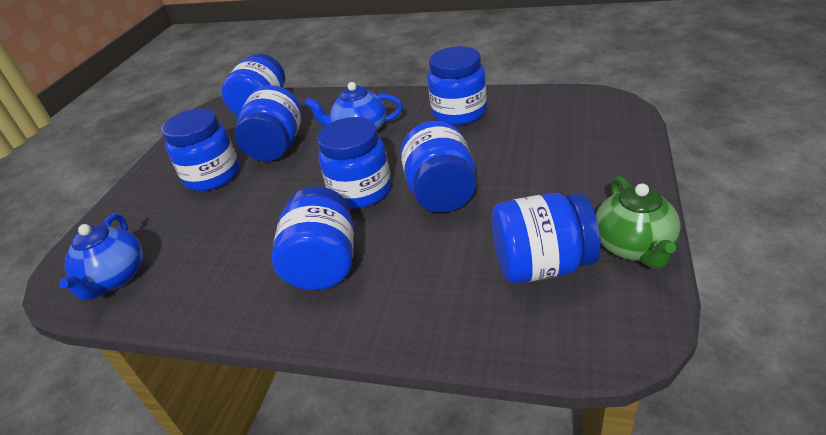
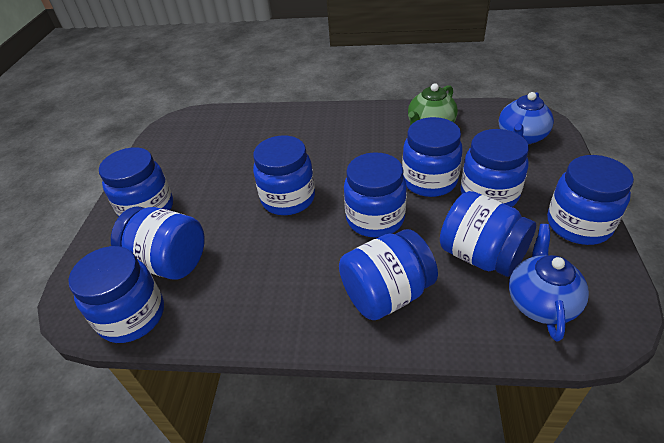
blue jar: [162,108,239,191] [222,54,285,116] [235,85,302,161] [272,186,354,290] [317,117,391,209] [400,121,476,212] [428,46,487,125] [492,193,601,284] = 8 -> [68,246,164,343] [99,147,173,217] [111,206,205,279] [253,136,315,215] [339,229,438,320] [344,152,407,238] [402,117,463,197] [440,191,536,277] [461,129,529,207] [547,155,634,245] = 10

